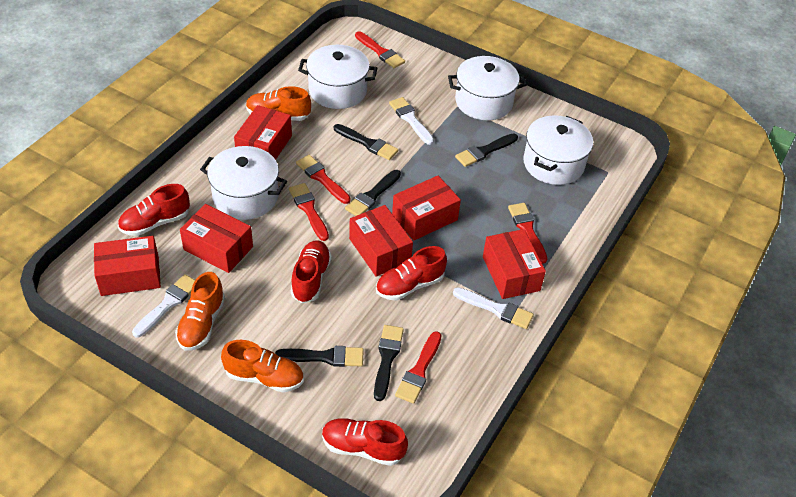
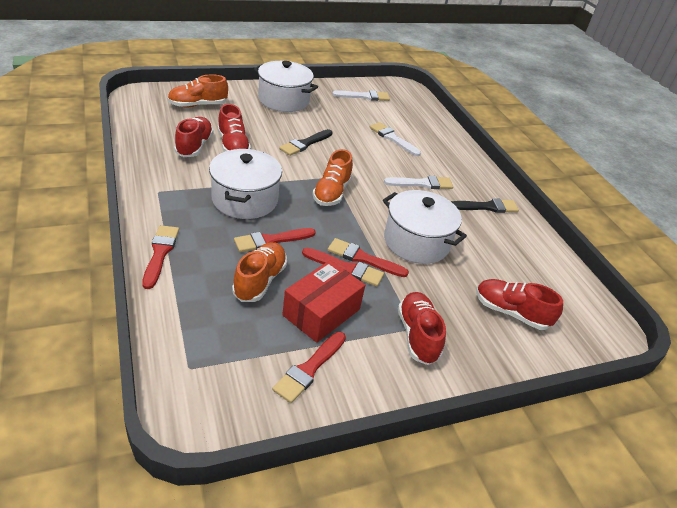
black brush: [275,346,364,367] [334,124,398,160] [345,170,401,216] [374,325,404,401] [455,133,518,167] = 5 -> [279,129,333,156] [451,198,519,213] = 2
red box: [94,236,161,296] [180,204,253,273] [234,105,292,160] [349,205,413,277] [392,176,461,241] [483,229,546,299] = 6 -> [282,260,365,343] = 1
white pot: [200,146,287,220] [298,45,377,109] [448,56,527,120] [523,115,593,185] = 4 -> [209,149,282,219] [254,61,318,112] [383,190,467,264] = 3

